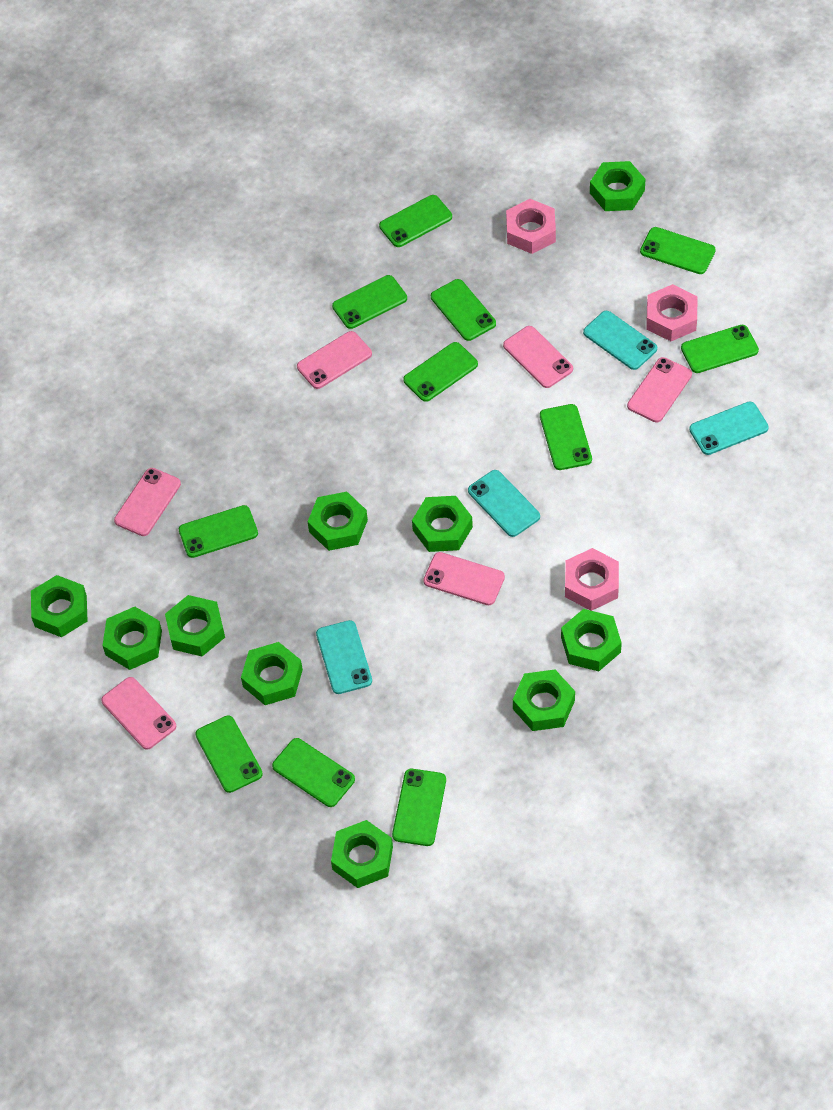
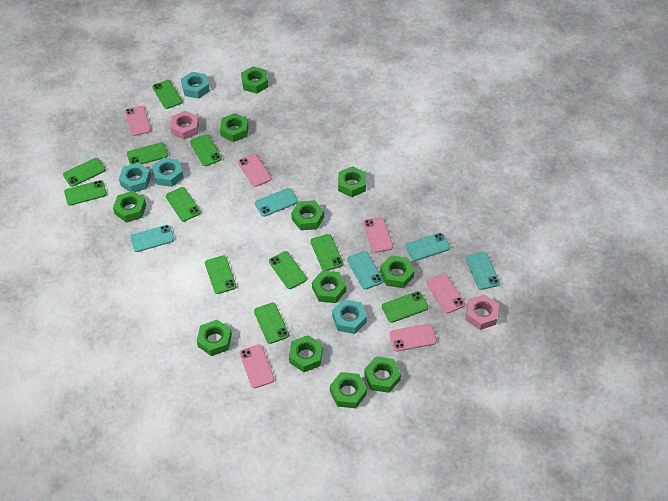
green nut: [31,575,88,637] [102,607,162,670] [165,595,225,656] [241,642,303,705] [308,492,368,551] [331,820,393,888] [412,496,473,552] [513,669,575,731] [561,609,622,671] [590,161,645,211] = 10 -> [113,191,146,223] [197,320,232,356] [220,113,248,142] [241,66,269,94] [289,335,323,372] [291,200,324,230] [312,271,346,303] [330,372,367,408] [338,166,366,197] [364,356,401,393] [380,255,414,288] = 11
pink nut: [506,199,556,254] [565,548,619,611] [646,284,697,341] = 3 -> [170,111,199,140] [466,294,499,330] = 2
turquoise nut: none = 0 -> [119,163,151,192] [152,157,184,187] [181,72,210,99] [332,299,367,334] = 4
turquoise phone: [316,620,372,694] [468,470,540,537] [583,311,657,370] [689,401,769,455] = 4 -> [130,225,174,252] [255,188,298,217] [347,251,383,289] [405,233,450,261] [466,252,500,290] = 5

